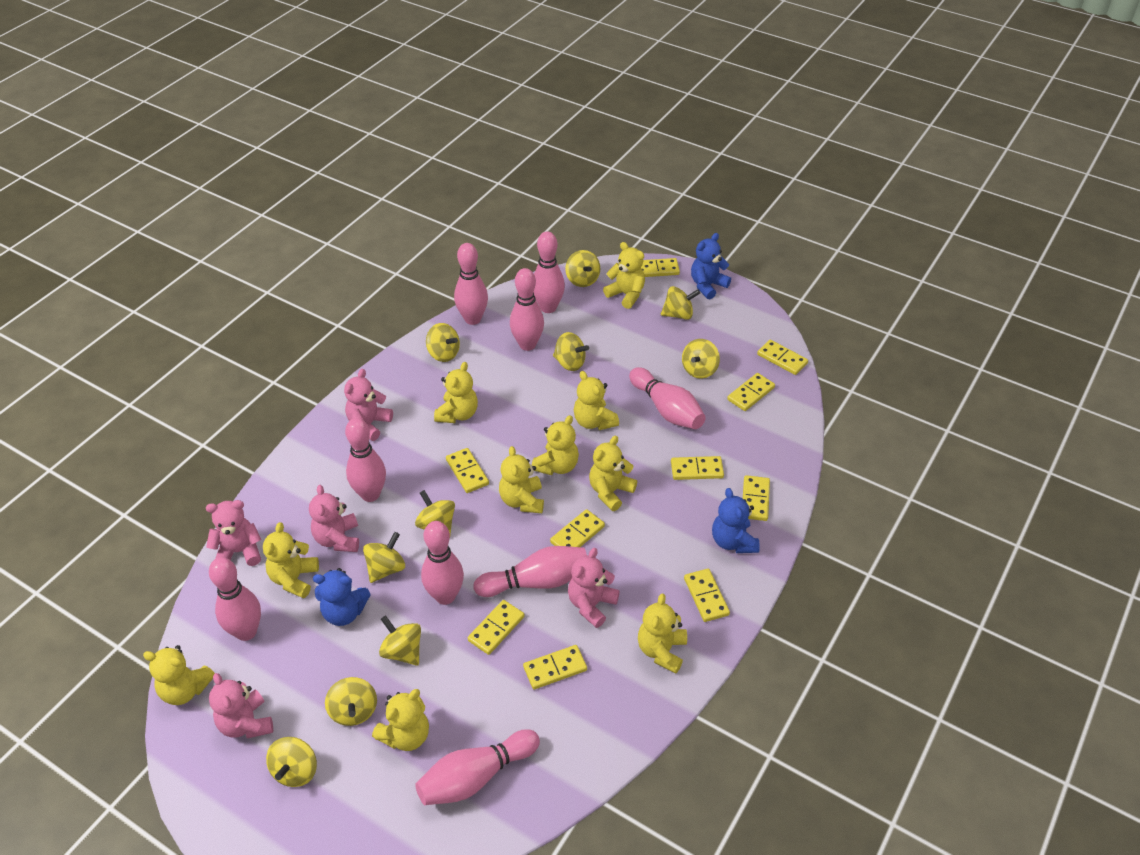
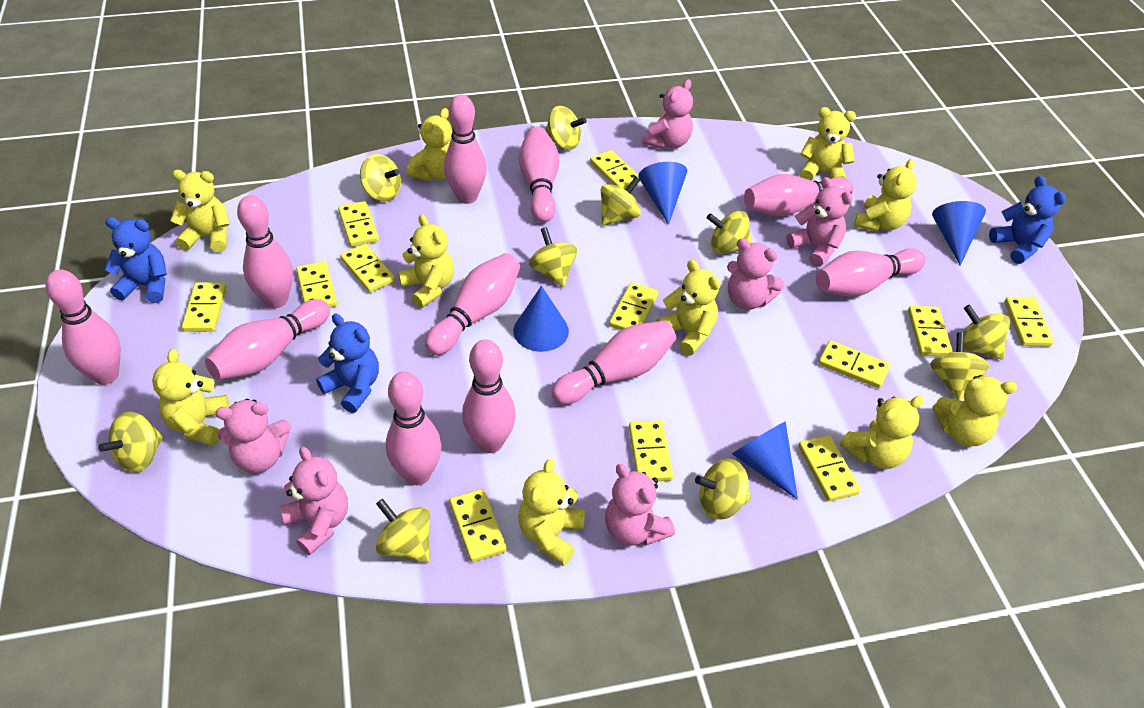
blue cone: none = 0 -> [513,286,569,352] [638,162,687,225] [732,421,798,500] [932,201,986,266] = 4
pink bowling pin: [209,557,261,641] [345,418,386,502] [415,729,540,805] [421,521,464,605] [454,243,488,325] [474,546,587,597] [510,268,544,351] [534,231,565,313] [629,367,706,429] = 9 -> [46,270,121,385] [205,299,330,380] [237,195,293,308] [386,371,442,485] [425,253,520,355] [444,95,487,204] [462,339,516,453] [518,127,559,223] [551,320,676,405] [744,174,853,217] [816,248,926,296] = 11
pink teddy bear: [206,500,261,566] [209,673,273,739] [309,485,359,552] [344,369,393,441] [568,548,620,628] = 5 -> [215,399,291,473] [280,447,348,555] [605,464,675,546] [642,79,693,149] [727,238,784,310] [786,177,853,267] = 6
yellow domino: [446,448,489,493] [468,600,524,655] [523,645,587,689] [550,509,605,547] [641,258,680,277] [671,456,724,480] [684,569,730,622] [727,373,775,411] [743,475,770,521] [757,340,808,375] = 10 -> [182,282,227,332] [296,261,337,308] [338,201,379,247] [340,244,395,293] [450,489,507,562] [590,150,641,189] [609,282,658,330] [629,420,673,481] [798,435,861,501] [818,341,890,388] [908,306,953,356] [1005,297,1054,347] = 12

